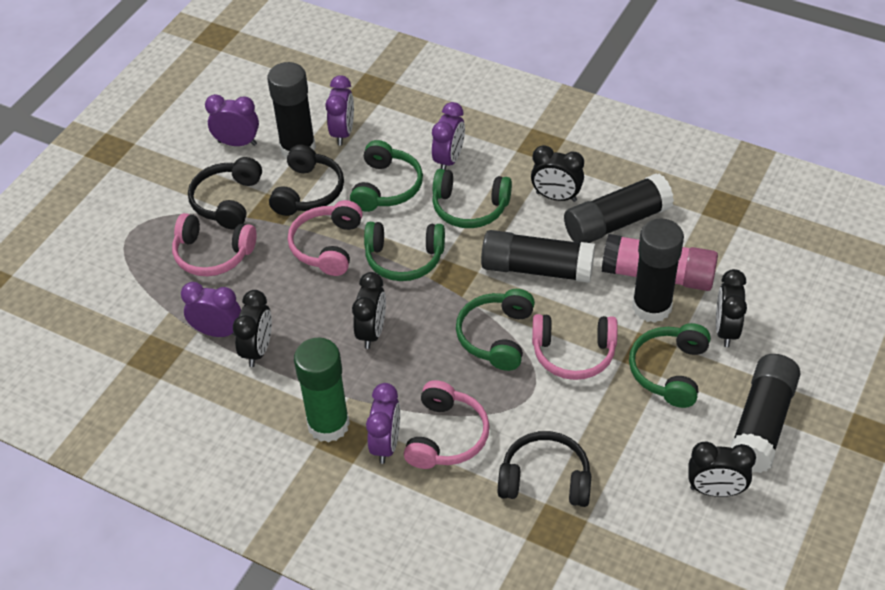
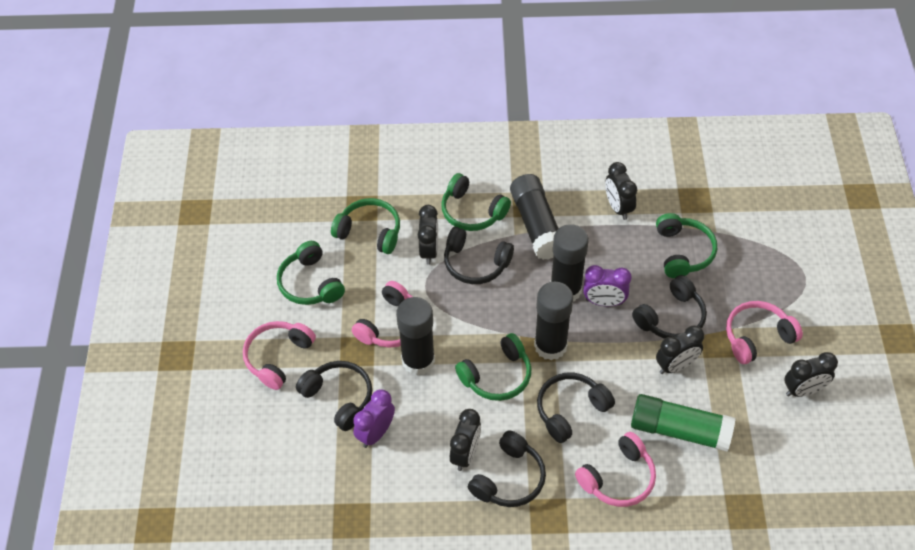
black glue stick: [267,62,316,159] [481,230,595,283] [564,173,674,243] [632,219,684,323] [730,354,801,473] = 5 -> [396,297,435,376] [510,174,559,260] [534,282,573,360] [550,224,589,302] = 4
black headphones: [188,157,262,229] [269,144,344,216] [498,431,591,507] = 3 -> [296,361,372,431] [444,227,514,284] [468,430,546,507] [537,373,615,443] [632,275,707,339] = 5
pink glue stick: [602,234,718,291] = 1 -> none = 0
purple clock: [181,282,241,337] [205,94,259,146] [325,75,354,146] [366,383,400,464] [432,102,465,170] = 5 -> [353,389,395,448] [583,265,632,307] = 2

